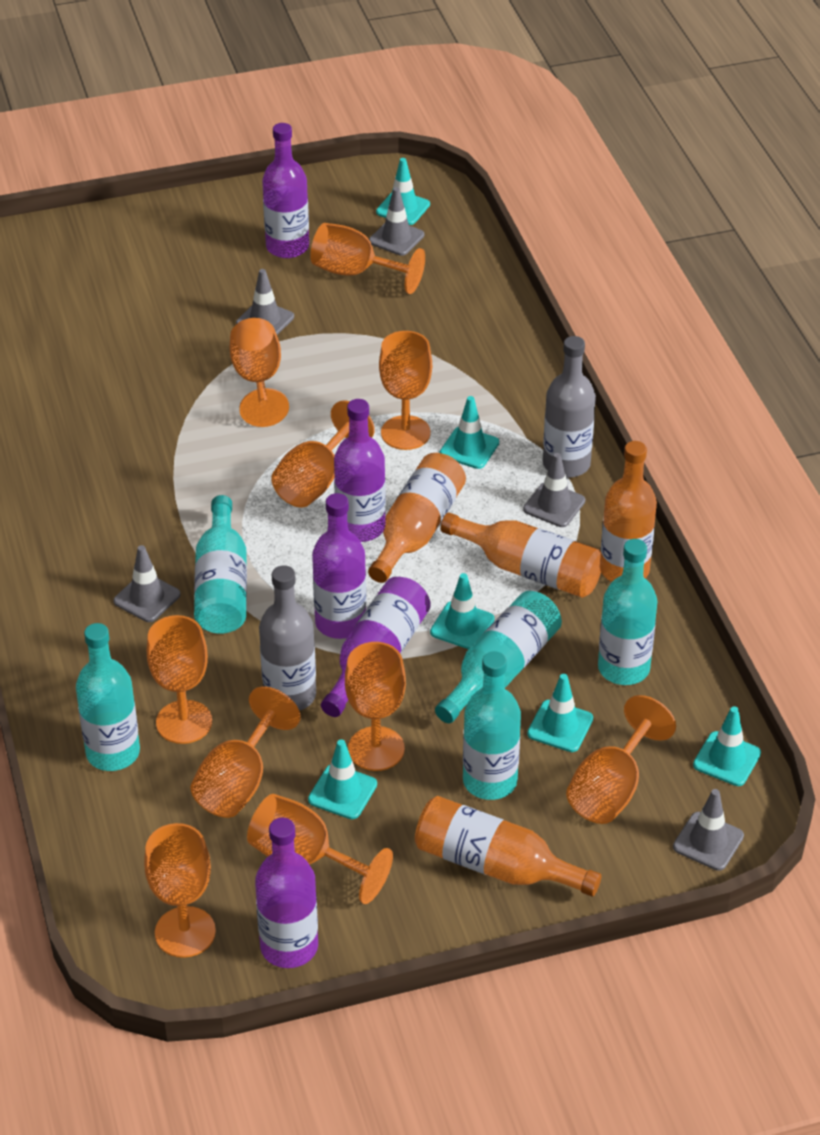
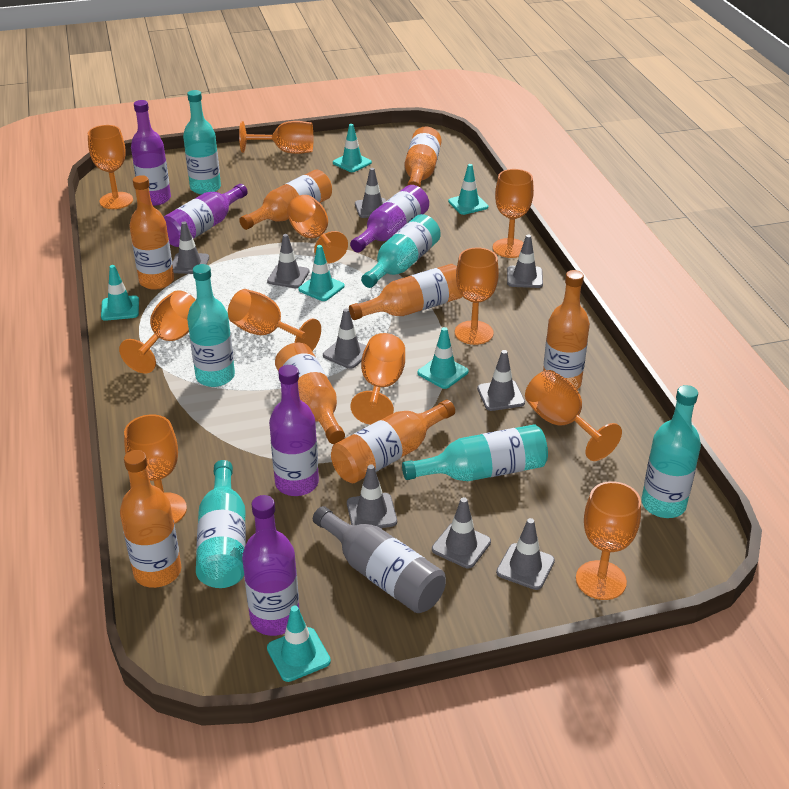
grey bottle: [259,565,316,711] [543,336,596,478] = 2 -> [313,506,446,613] = 1
grey traffic cone: [113,545,181,622] [236,269,294,335] [369,187,424,256] [523,453,585,527] [673,789,744,871] = 5 -> [172,222,209,274] [267,234,309,288] [323,308,366,369] [347,464,397,528] [355,168,386,218] [432,497,491,568] [477,350,525,411] [496,518,555,590] [507,235,543,288] = 9
orange bottle: [368,453,466,583] [415,796,601,897] [440,512,603,598] [601,441,657,582] = 4 -> [120,450,181,588] [129,175,174,290] [239,169,332,230] [275,343,345,444] [331,400,455,483] [349,264,463,320] [405,126,441,187] [543,270,590,390] = 8
orange goblet: [144,823,216,958] [147,615,212,744] [190,686,301,818] [230,318,289,427] [247,794,393,904] [271,401,375,507] [310,223,425,294] [345,642,406,771] [379,331,432,450] [566,695,676,824] = 10 -> [88,125,133,209] [119,290,196,374] [124,415,187,524] [228,289,321,351] [239,121,313,154] [287,195,348,263] [350,333,405,425] [455,247,499,345] [493,169,534,258] [525,370,622,461] [576,481,641,600] = 11
turquoise bottle: [76,623,140,771] [194,495,247,634] [435,591,562,723] [463,651,521,800] [598,539,657,685] = 5 -> [183,90,221,195] [187,264,235,387] [196,460,246,588] [361,214,441,288] [402,425,548,481] [641,385,701,518] = 6

